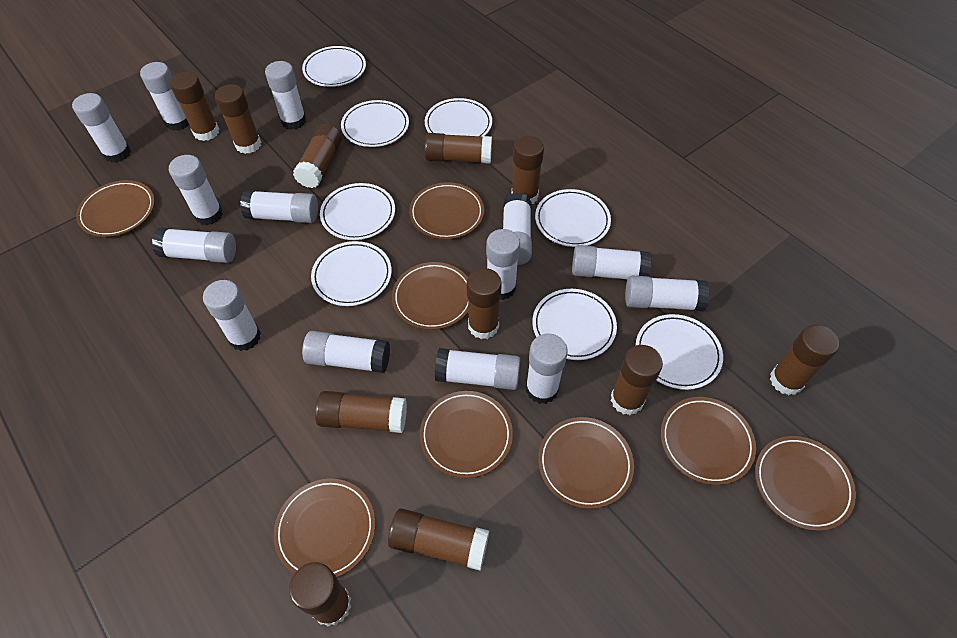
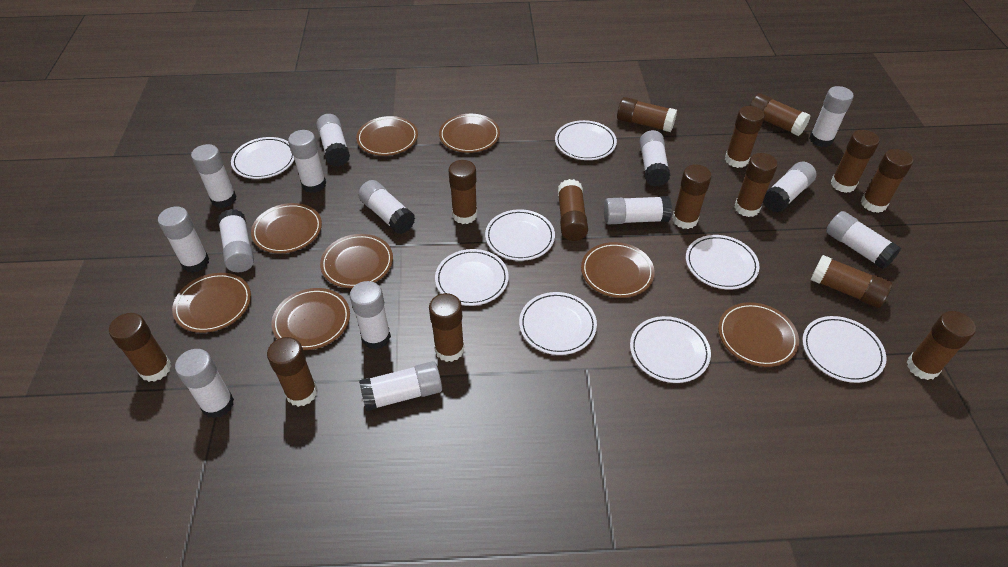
brown glue stick: [170,72,219,141] [215,84,261,154] [289,562,351,627] [293,123,342,188] [315,391,407,433] [388,508,489,571] [425,133,492,164] [467,268,502,339] [511,136,544,204] [611,345,663,415] [770,325,839,395] = 11 -> [109,313,171,382] [267,337,317,407] [429,293,464,362] [448,160,477,224] [558,179,588,241] [617,97,677,132] [672,164,712,229] [725,106,764,168] [734,153,778,217] [750,93,810,136] [811,255,892,308] [831,130,879,193] [861,149,913,213] [907,311,976,380] = 14

